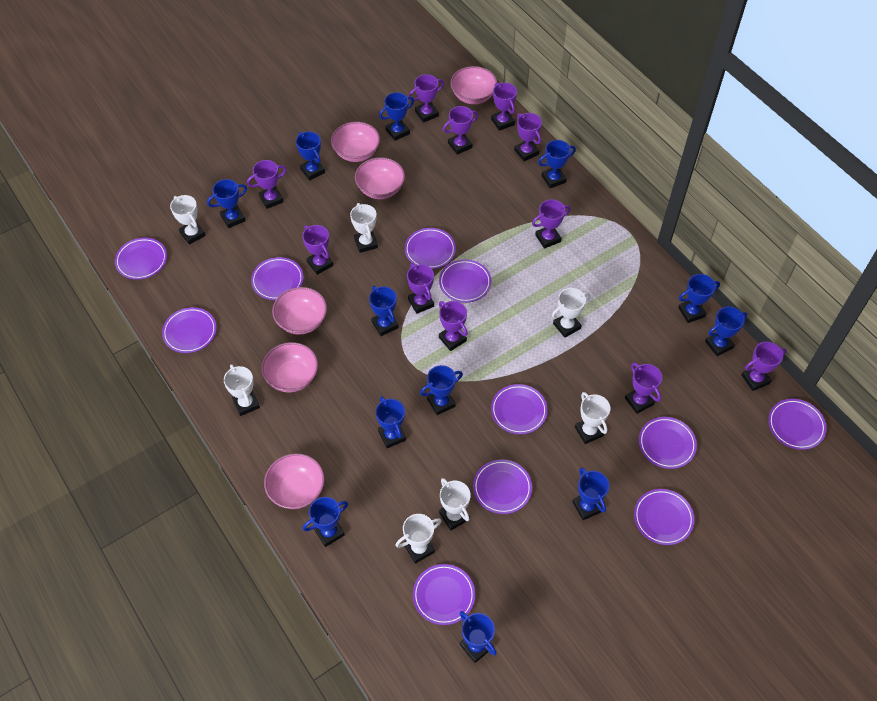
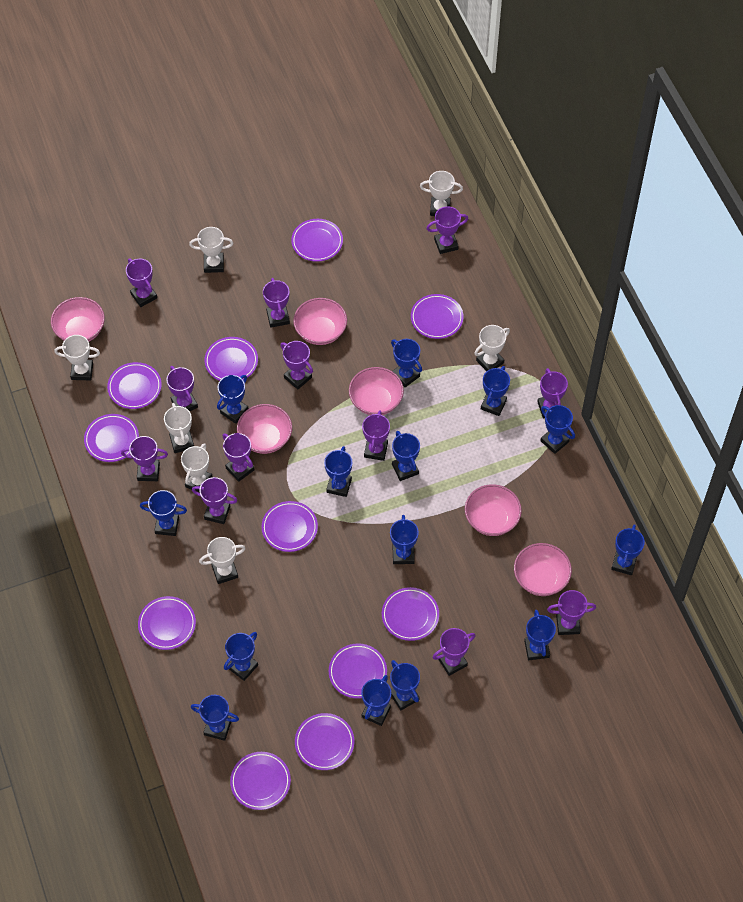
blue trophy: [207,179,247,228] [296,132,325,180] [303,497,348,547] [369,286,398,336] [375,396,406,448] [379,92,414,141] [420,365,463,415] [459,611,497,663] [538,140,576,188] [572,467,609,520] [678,274,720,323] [705,307,747,356] = 12 -> [140,490,187,536] [191,695,239,741] [217,375,248,424] [224,632,258,681] [324,446,352,497] [361,675,391,726] [390,515,419,564] [390,660,420,710] [391,339,422,387] [392,431,420,481] [481,366,510,416] [524,610,556,660] [540,405,575,454] [611,524,645,575] = 14
purple trophy: [247,160,287,209] [302,225,333,275] [407,263,434,314] [409,74,444,123] [439,301,468,351] [443,106,479,155] [491,83,517,131] [514,113,542,161] [532,199,571,249] [625,362,662,414] [741,342,787,391] = 11 -> [121,436,168,481] [126,259,157,307] [166,366,198,411] [192,477,237,524] [222,433,255,482] [263,278,290,328] [280,341,313,390] [362,410,390,461] [426,206,468,254] [433,628,476,676] [537,368,568,419] [547,590,596,635] = 12

